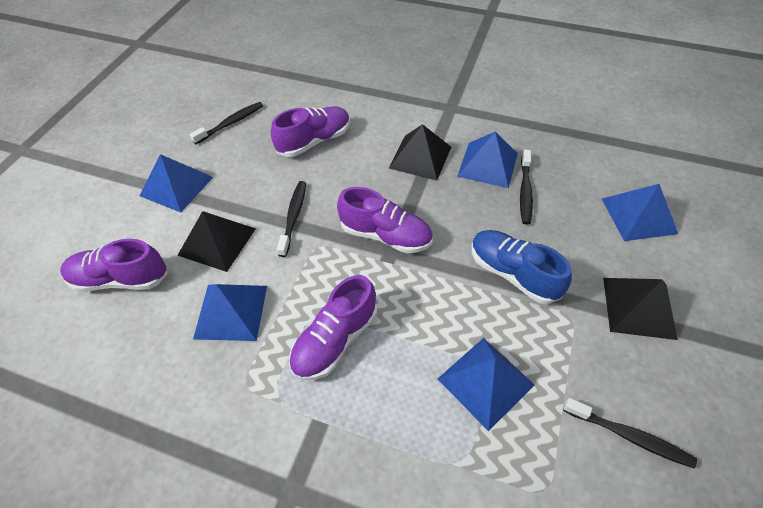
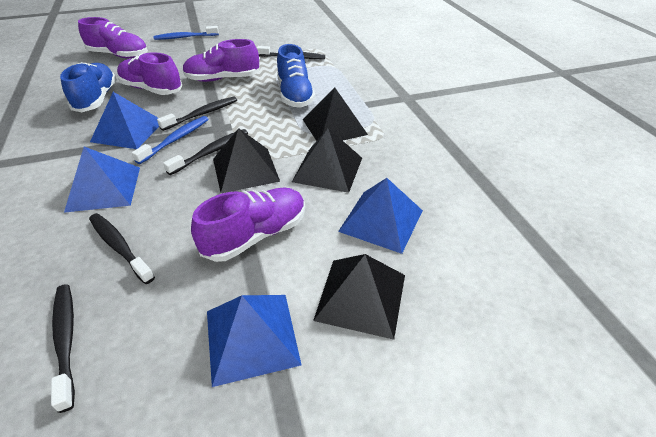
black pyramid: [178,211,256,272] [389,124,451,181] [603,278,678,340] = 3 -> [213,128,280,193] [292,128,362,193] [302,88,368,141] [313,254,405,340] = 4
black toothbrush: [189,102,263,144] [277,181,306,257] [520,150,533,225] [563,398,697,469] = 4 -> [51,284,75,413] [89,213,155,284] [157,96,237,131] [163,129,248,175] [257,46,325,59] = 5
blue pyramid: [139,154,213,213] [193,284,267,341] [438,338,535,431] [457,132,518,188] [602,184,678,241] = 5 -> [64,147,140,213] [90,92,159,149] [207,295,301,387] [338,178,423,254] = 4
blue shoe: [471,230,572,304] = 1 -> [60,62,117,112] [277,44,315,108] = 2
blue toothbrush: none = 0 -> [132,116,208,164] [153,26,219,40] = 2

